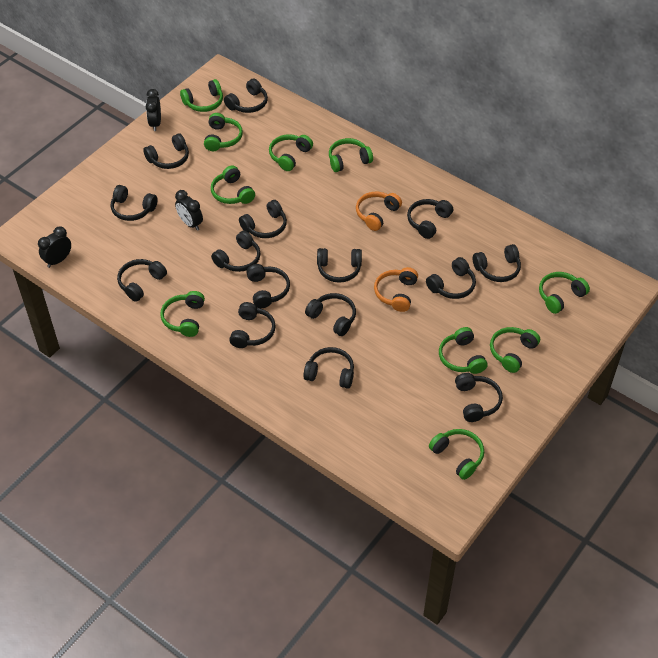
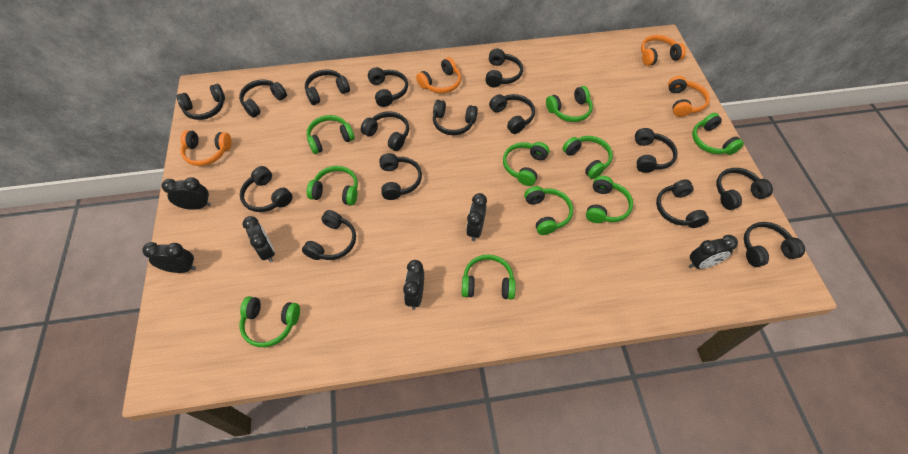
black clock: [38,227,71,268] [146,89,161,131] [175,190,203,231] = 3 -> [142,242,196,273] [162,177,211,210] [242,216,275,262] [403,260,424,310] [466,193,487,241] [689,235,738,269] = 6
orange headphones: [356,192,402,231] [374,267,418,312] = 2 -> [181,130,232,166] [416,57,461,93] [641,35,686,66] [668,76,710,117] = 4

